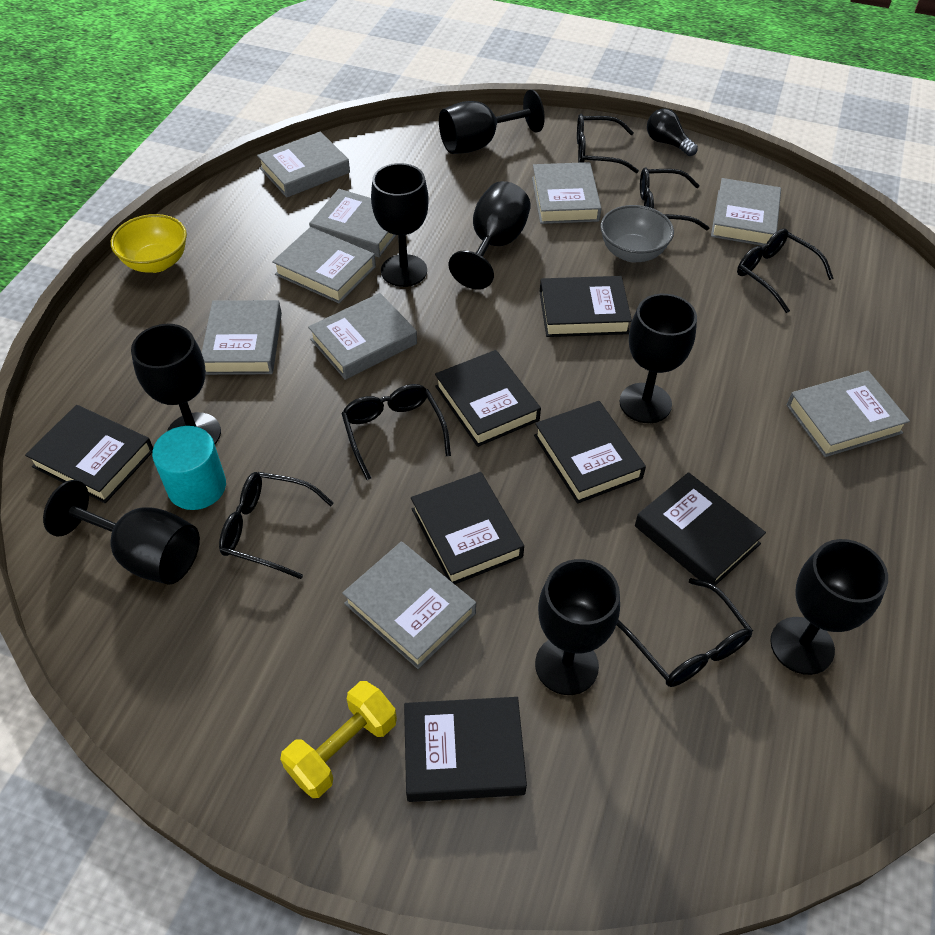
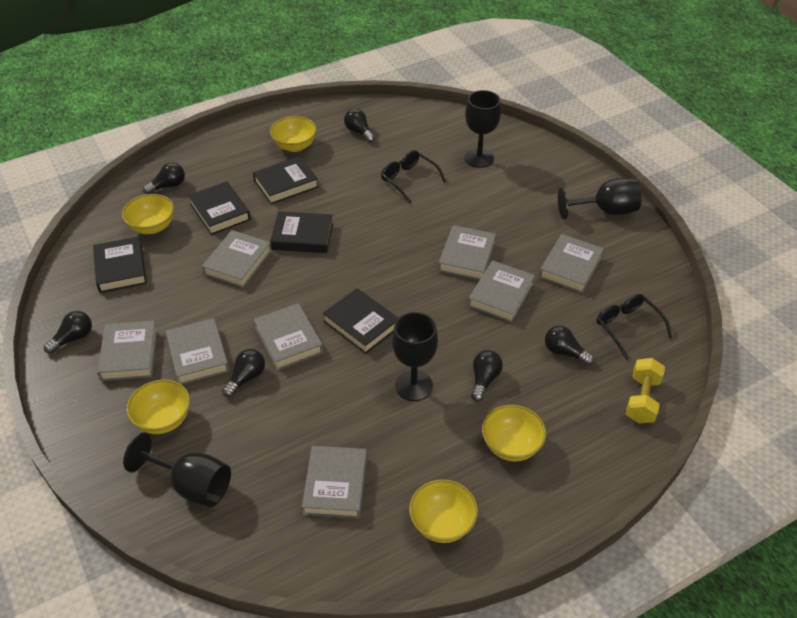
black book: [25,405,153,503] [404,697,527,802] [411,472,524,584] [435,350,541,447] [534,401,646,504] [540,276,632,337] [635,472,766,586] = 7 -> [93,236,147,293] [188,181,251,235] [253,156,319,204] [270,211,333,253] [323,288,398,354] = 5
black glasses: [219,472,334,579] [341,384,451,480] [577,114,639,173] [617,578,753,687] [640,167,709,230] [737,229,834,313] = 6 -> [381,150,446,203] [596,294,672,360] = 2
black goblet: [43,480,200,585] [131,324,221,444] [371,163,429,287] [439,90,545,154] [449,181,531,289] [535,559,620,695] [620,294,697,423] [770,539,888,675] = 8 -> [123,433,231,507] [392,312,438,401] [464,90,501,168] [558,178,641,220] = 4
black light bulb: [647,108,698,156] = 1 -> [44,311,92,354] [143,162,185,194] [222,349,265,397] [344,109,375,143] [471,350,503,402] [545,326,594,365] = 6
grey book: [201,300,282,375] [257,131,350,198] [272,227,376,304] [308,293,417,380] [309,189,396,257] [342,542,476,669] [532,162,602,224] [711,178,781,246] [787,371,910,457] = 9 -> [97,321,157,381] [166,318,229,385] [202,230,272,288] [254,303,323,370] [302,446,367,519] [438,225,496,280] [468,260,535,323] [539,234,604,293] = 8
grey bowl: [600,205,674,263] = 1 -> none = 0
turquoise cylinder: [152,426,226,510] = 1 -> none = 0
yellow bowl: [111,214,187,273] = 1 -> [122,194,174,234] [127,380,190,434] [270,116,317,152] [409,479,478,543] [482,405,546,462] = 5

